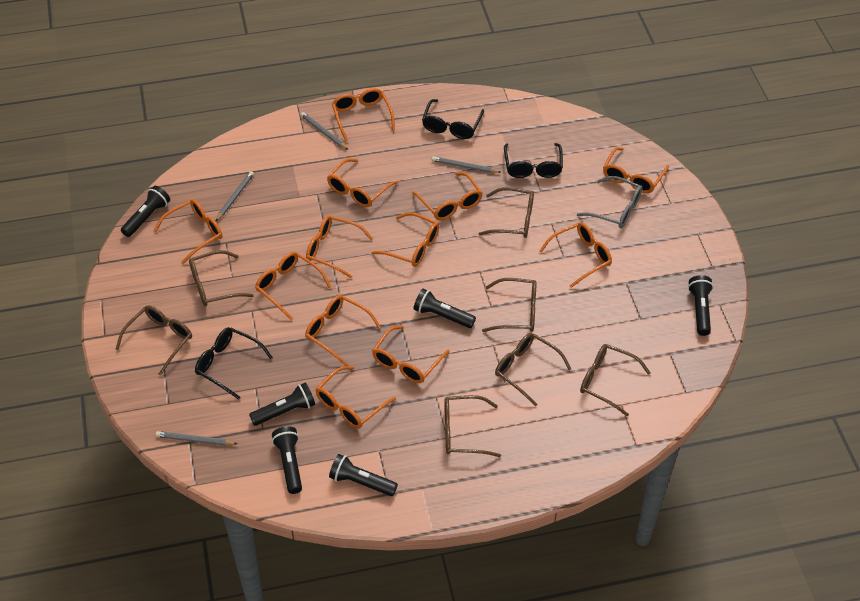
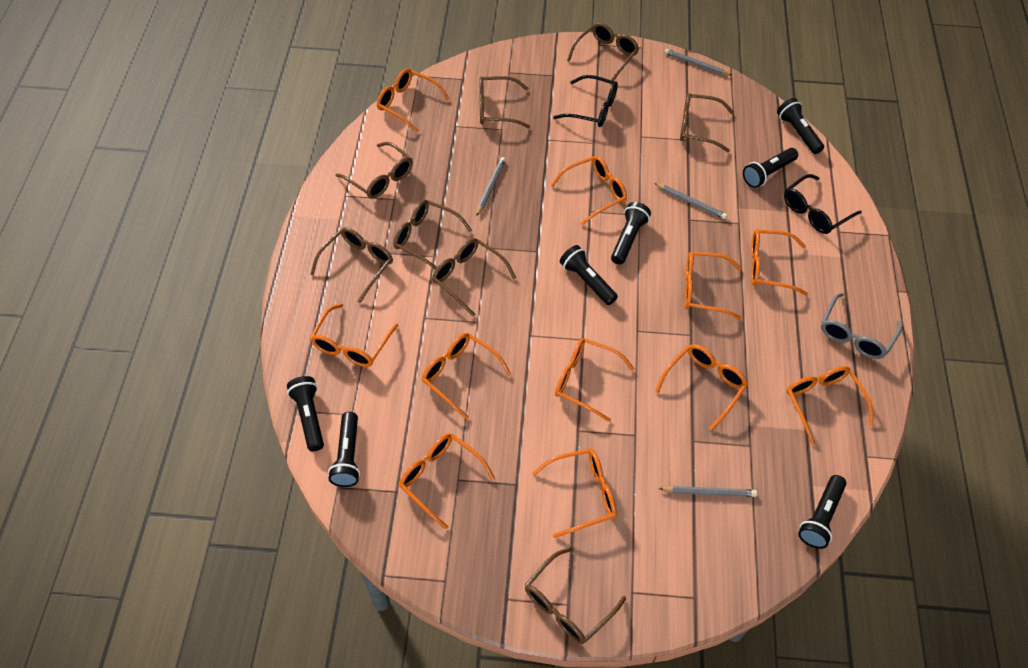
black flashlight: [121,186,170,237] [249,382,315,426] [272,426,302,494] [329,454,398,496] [414,289,476,328] [688,275,713,336] = 6 -> [287,376,324,451] [328,412,360,487] [560,245,618,305] [611,202,651,265] [743,148,798,188] [777,98,824,154] [798,475,846,549] = 7
black glasses: [195,327,273,400] [422,99,484,139] [504,143,563,178] = 3 -> [553,75,618,127] [784,174,862,234] = 2
brown glasses: [115,305,192,376] [189,250,254,306] [445,395,501,457] [478,187,534,238] [482,278,537,332] [495,333,571,407] [580,344,651,416] = 7 -> [310,227,393,303] [336,142,413,199] [393,200,472,269] [432,238,516,316] [480,76,530,128] [525,547,626,644] [567,23,639,81] [680,93,734,152] = 8
orange glasses: [154,199,222,264] [255,252,331,320] [305,295,381,366] [306,215,373,278] [316,366,396,429] [327,158,398,207] [332,88,395,142] [371,212,439,267] [372,325,450,383] [412,172,483,220] [540,222,612,288] [603,147,669,193] = 12 -> [310,303,398,367] [377,68,450,133] [399,434,495,529] [422,333,511,420] [532,448,617,538] [551,156,627,225] [555,338,635,422] [655,344,748,431] [685,252,742,319] [751,229,808,295] [786,366,873,445] = 11

